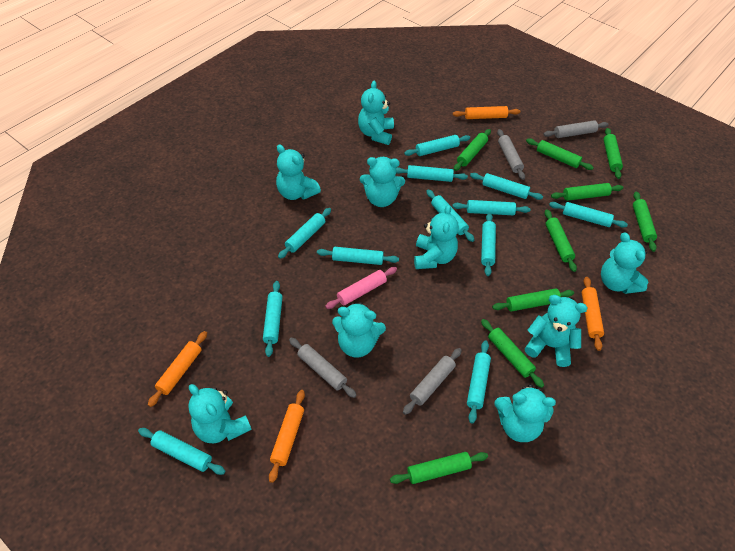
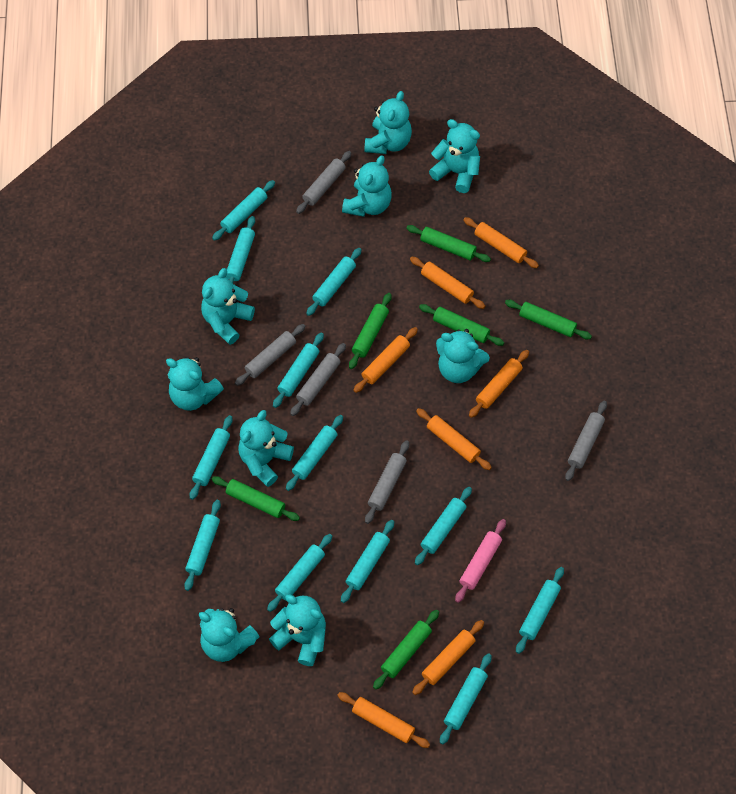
green rolling pin: [390,452,488,484] [454,129,491,171] [481,319,544,388] [492,288,574,311] [526,138,594,170] [545,210,577,272] [551,183,623,201] [603,128,623,179] [633,191,657,252] = 9 -> [211,476,300,521] [349,293,391,369] [373,610,439,690] [406,225,491,262] [419,304,504,346] [505,300,592,339] = 6
grey rolling pin: [289,338,357,398] [403,348,462,415] [497,129,525,180] [543,120,609,138] = 4 -> [235,324,305,386] [290,343,346,416] [296,151,352,214] [365,440,409,524] [565,401,607,481] = 5
orange rolling pin: [148,331,207,407] [269,390,305,483] [453,106,520,119] [582,277,604,351] = 4 -> [337,692,430,748] [353,327,418,393] [410,257,485,309] [412,620,484,695] [416,408,492,470] [463,217,539,268] [469,350,529,418] = 7

